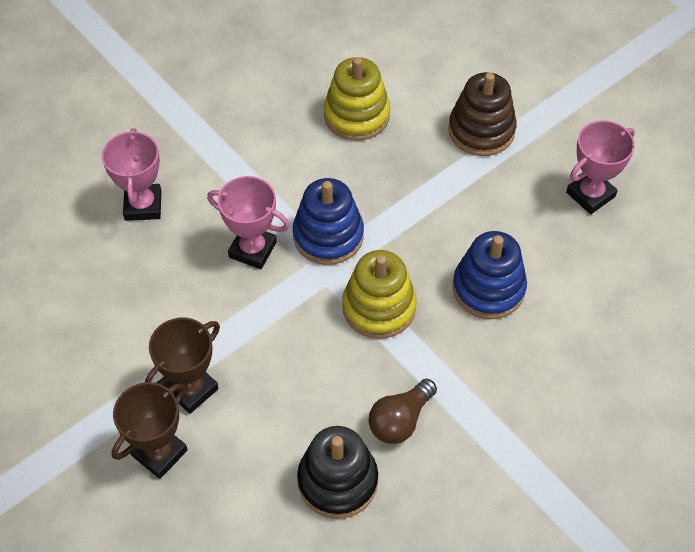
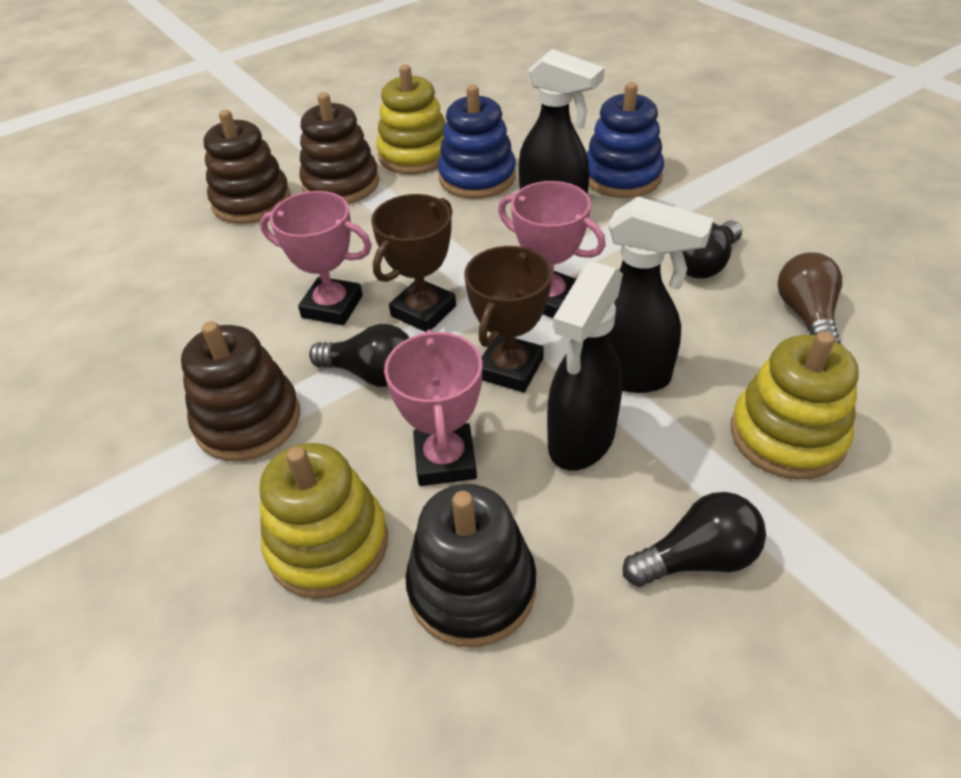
black light bulb: none = 0 -> [309,324,410,387] [623,492,766,587] [683,221,742,278] = 3
black spray bottle: none = 0 -> [519,49,605,194] [547,261,623,471] [606,197,714,393] = 3
brown stacking toy: [448,72,517,156] = 1 -> [181,321,300,461] [204,110,291,224] [299,93,379,204] = 3
yellow stacking toy: [324,57,390,141] [342,250,417,339] = 2 -> [260,443,388,599] [376,65,446,175] [731,331,859,480] = 3

